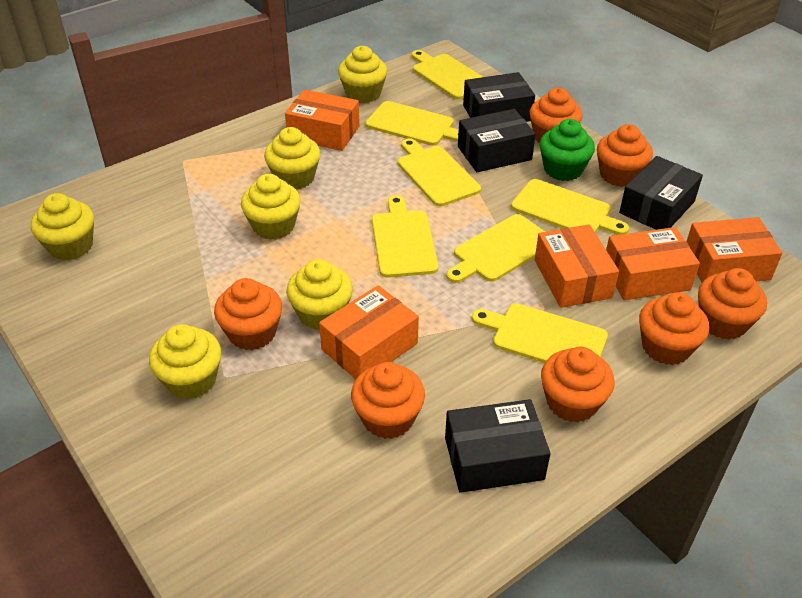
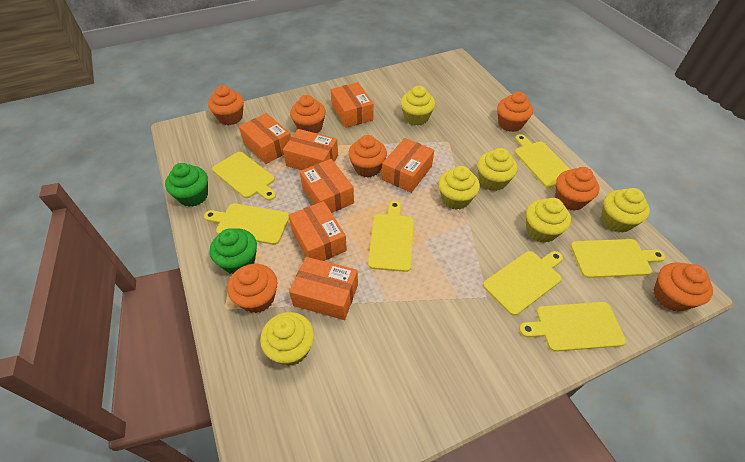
black box: [445,399,551,493] [458,109,536,172] [463,72,535,122] [619,156,703,230] = 4 -> none = 0
green cupcake: [540,119,595,181] = 1 -> [165,163,208,207] [210,228,257,274] = 2
orange box: [285,90,359,151] [319,285,419,379] [535,225,619,308] [606,227,700,300] [686,217,782,282] = 5 -> [239,113,291,164] [283,129,338,170] [288,201,347,261] [289,257,358,320] [300,159,354,213] [331,82,374,128] [382,138,434,193] = 7

